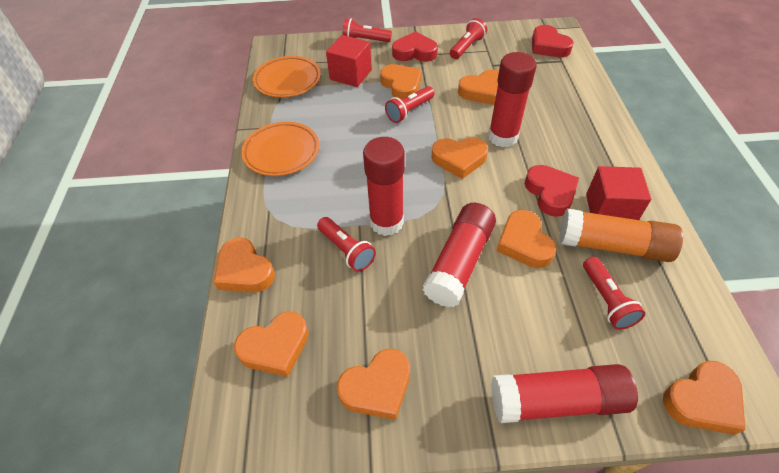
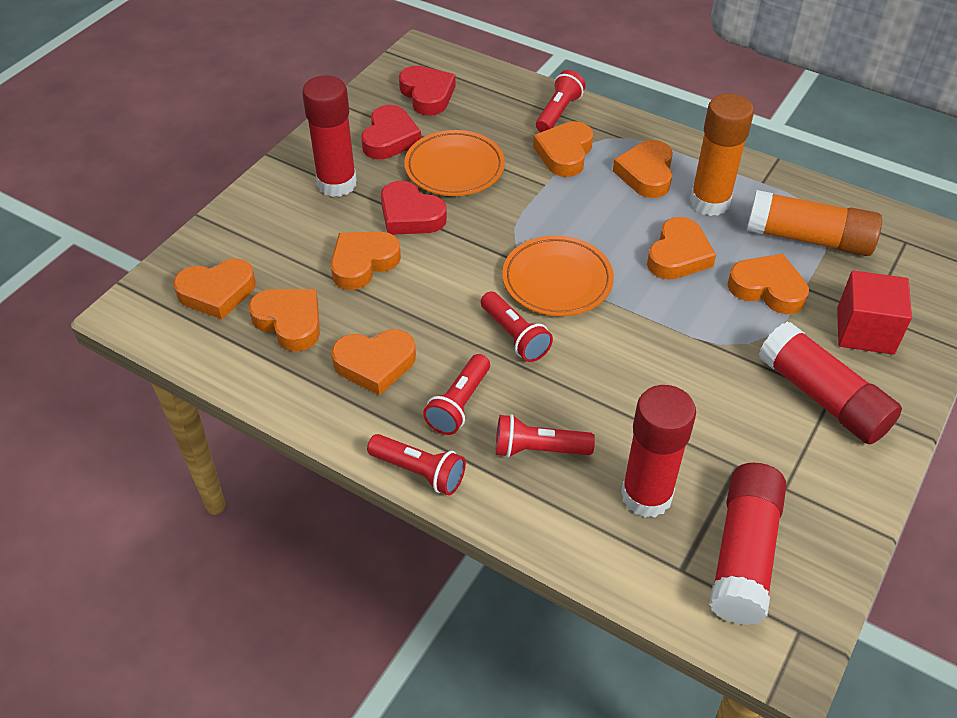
orange glue stick: [559,209,683,262] = 1 -> [690,93,754,216] [747,190,882,256] = 2
red cube: [326,35,372,87] [586,166,651,220] = 2 -> [837,270,912,355] = 1

